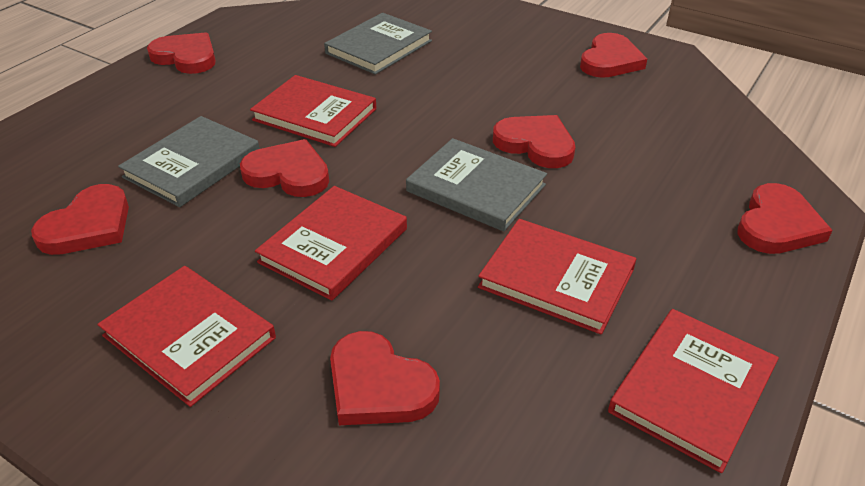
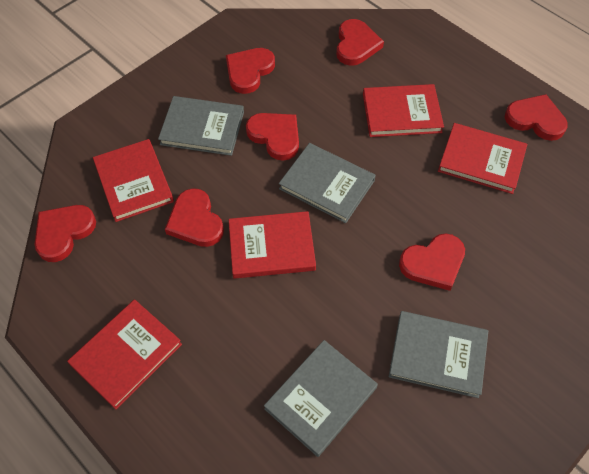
grey book: [118,116,260,207] [324,13,432,75] [406,138,547,232] = 3 -> [158,96,244,156] [264,340,378,457] [279,143,376,223] [389,311,488,398] = 4

